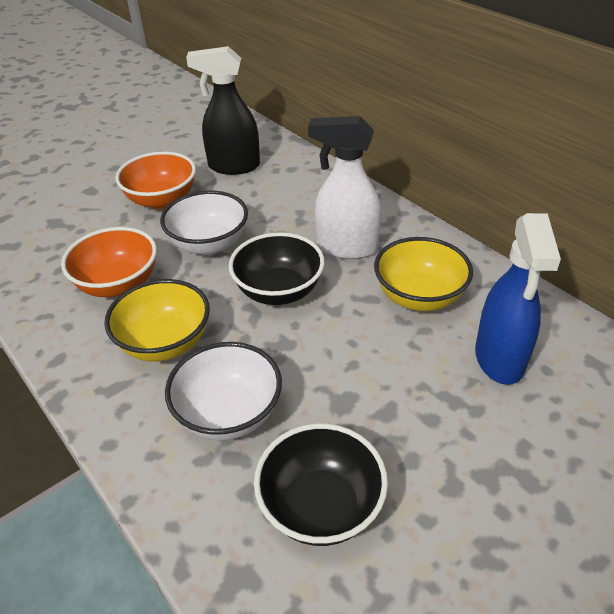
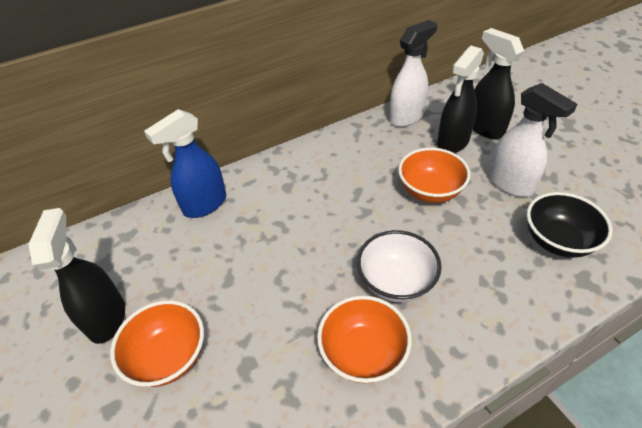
black bowl: [229,232,325,305] [254,423,388,546] = 2 -> [527,192,613,258] = 1
black spray bottle: [186,46,260,175] = 1 -> [28,208,125,344] [437,46,484,153] [473,28,524,139] = 3
orange bowl: [61,227,157,297] [115,151,196,209] = 2 -> [110,300,204,387] [317,295,412,383] [398,148,471,203] = 3
white bowl: [160,191,248,255] [165,342,282,440] = 2 -> [357,230,441,302] = 1
white spray bottle: [308,116,381,259] = 1 -> [390,20,437,127] [489,83,577,197] = 2
yellow bowl: [104,279,210,361] [374,237,473,311] = 2 -> none = 0

